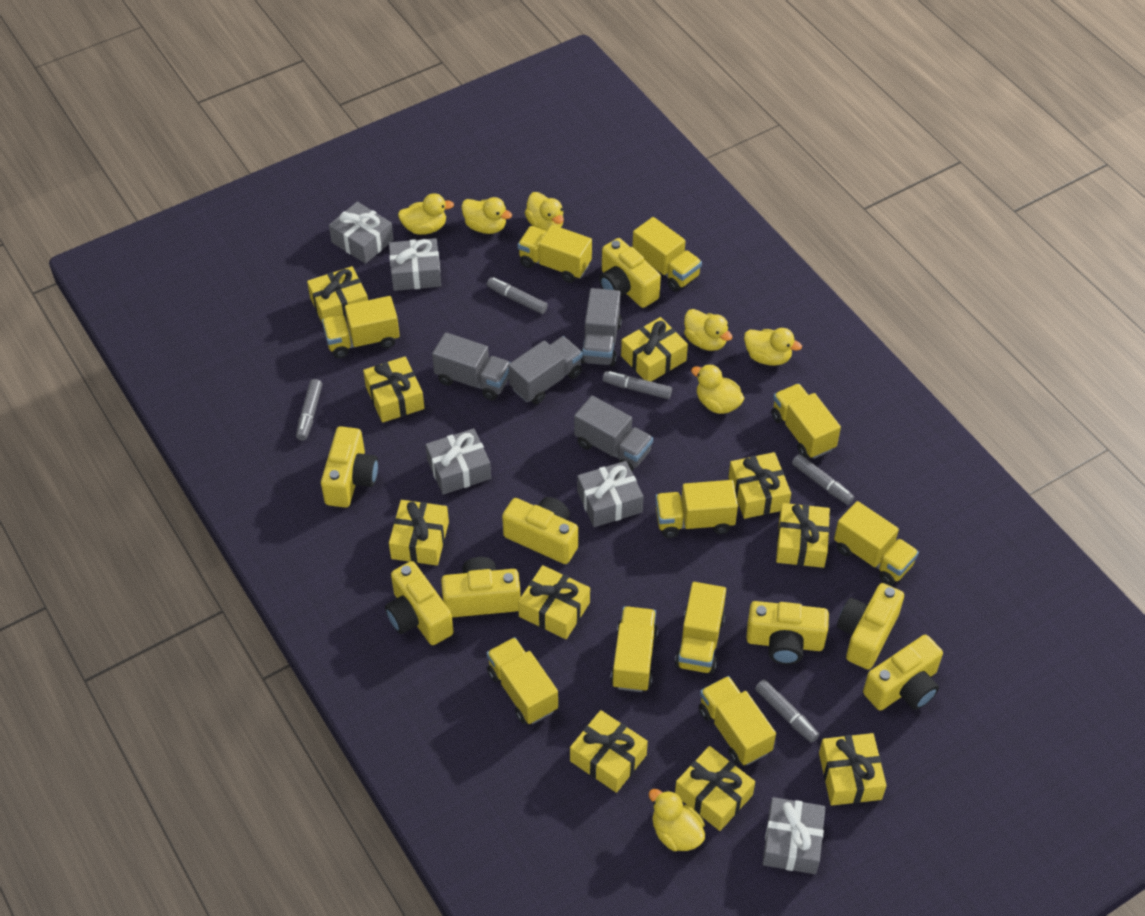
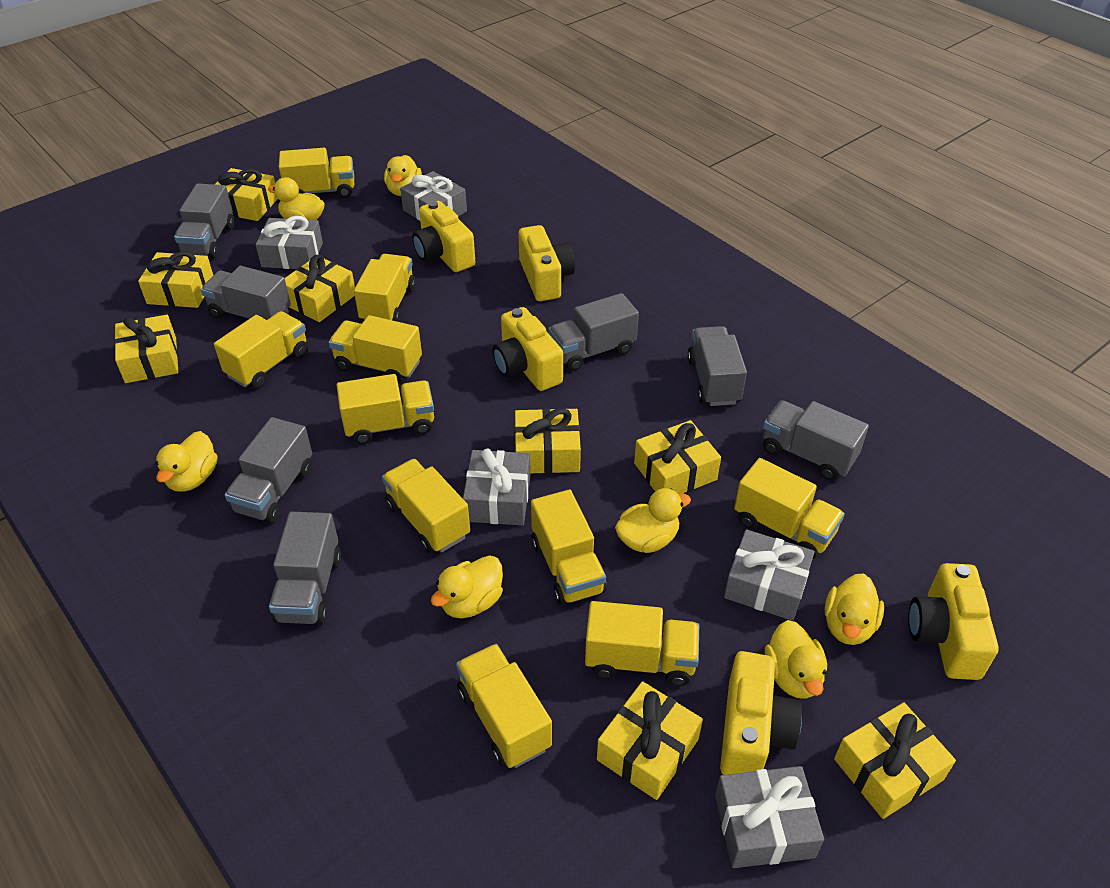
grey marker: [296,379,322,441] [487,277,548,314] [603,371,672,399] [755,679,819,743] [792,454,854,505] = 5 -> none = 0
grey truck: [432,332,511,400] [508,336,583,404] [574,396,653,471] [581,288,622,366] = 4 -> [174,183,234,258] [201,266,291,320] [225,417,313,523] [269,511,341,625] [548,293,639,371] [687,326,747,406] [763,401,869,480] = 7
yellow camera: [321,426,378,508] [385,561,454,645] [441,557,521,618] [502,497,578,564] [599,238,661,308] [746,601,829,665] [837,583,904,670] [863,635,943,711] = 8 -> [412,201,475,272] [493,307,563,391] [519,225,575,301] [720,651,802,775] [908,563,999,680] = 5
yellow gift: [307,266,368,322] [363,357,424,423] [389,500,449,566] [518,565,590,639] [570,710,648,793] [621,317,688,382] [675,746,755,831] [728,452,791,519] [776,503,830,568] [819,733,887,806] = 10 -> [114,315,178,383] [138,251,213,308] [215,168,278,221] [285,255,355,322] [514,408,581,474] [597,681,703,800] [634,420,721,494] [834,702,956,819] = 8

